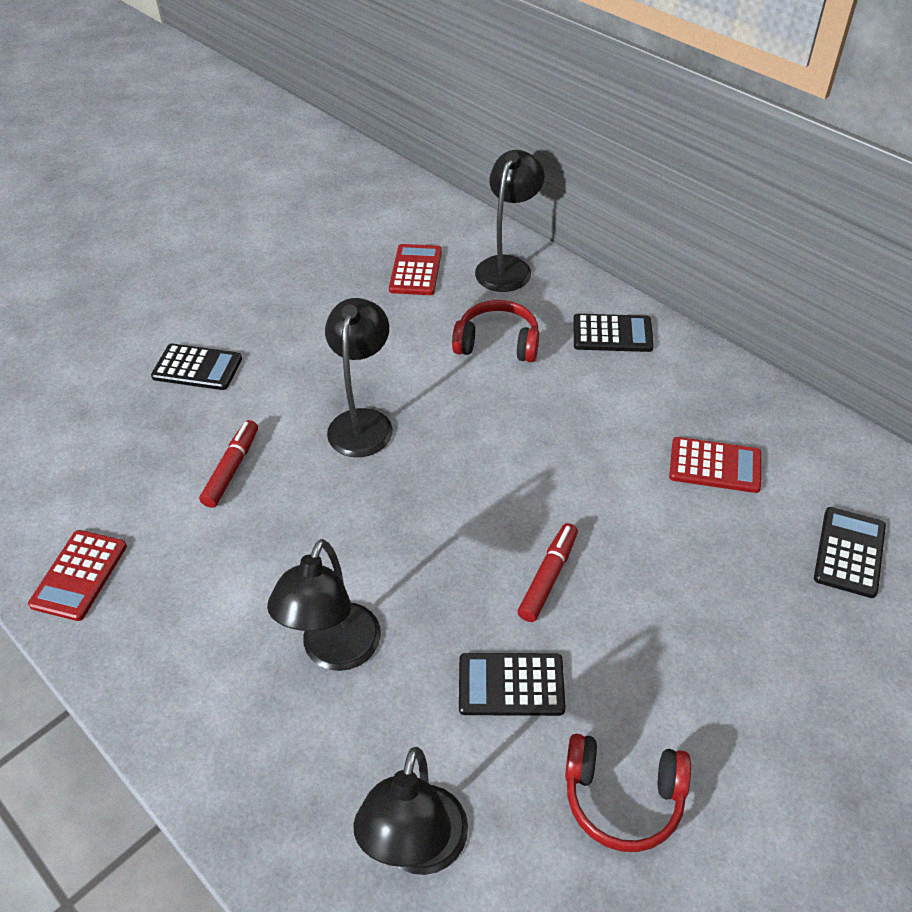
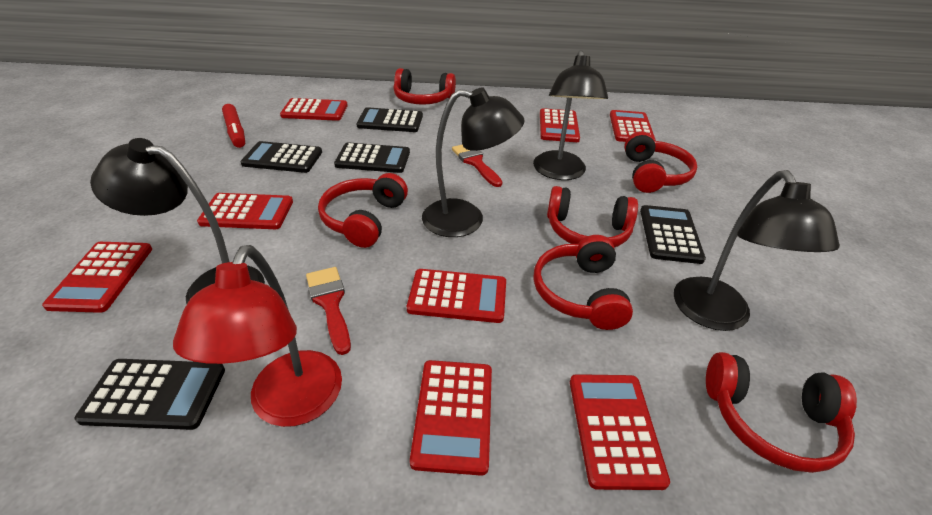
black calculator: [151,344,242,390] [459,653,566,716] [573,314,654,352] [814,507,886,598] = 4 -> [75,359,225,430] [240,141,322,173] [334,142,410,173] [356,107,423,132] [640,205,706,264] = 5
red brush: none = 0 -> [306,267,351,355] [452,145,502,187] = 2
red calculator: [28,530,127,621] [389,244,442,295] [669,437,762,493] = 3 -> [42,242,152,313] [197,193,293,229] [280,98,348,121] [407,269,506,323] [410,360,492,476] [540,108,580,142] [570,374,670,490] [610,110,655,142] = 8
red headphones: [452,300,539,362] [565,734,691,852] = 2 -> [318,173,408,248] [393,68,456,105] [533,235,633,330] [547,186,638,247] [624,131,697,193] [706,352,857,473] = 6
red lamp: none = 0 -> [173,245,342,427] = 1
red marker: [199,420,258,508] [518,523,578,622] = 2 -> [222,104,245,148] = 1

